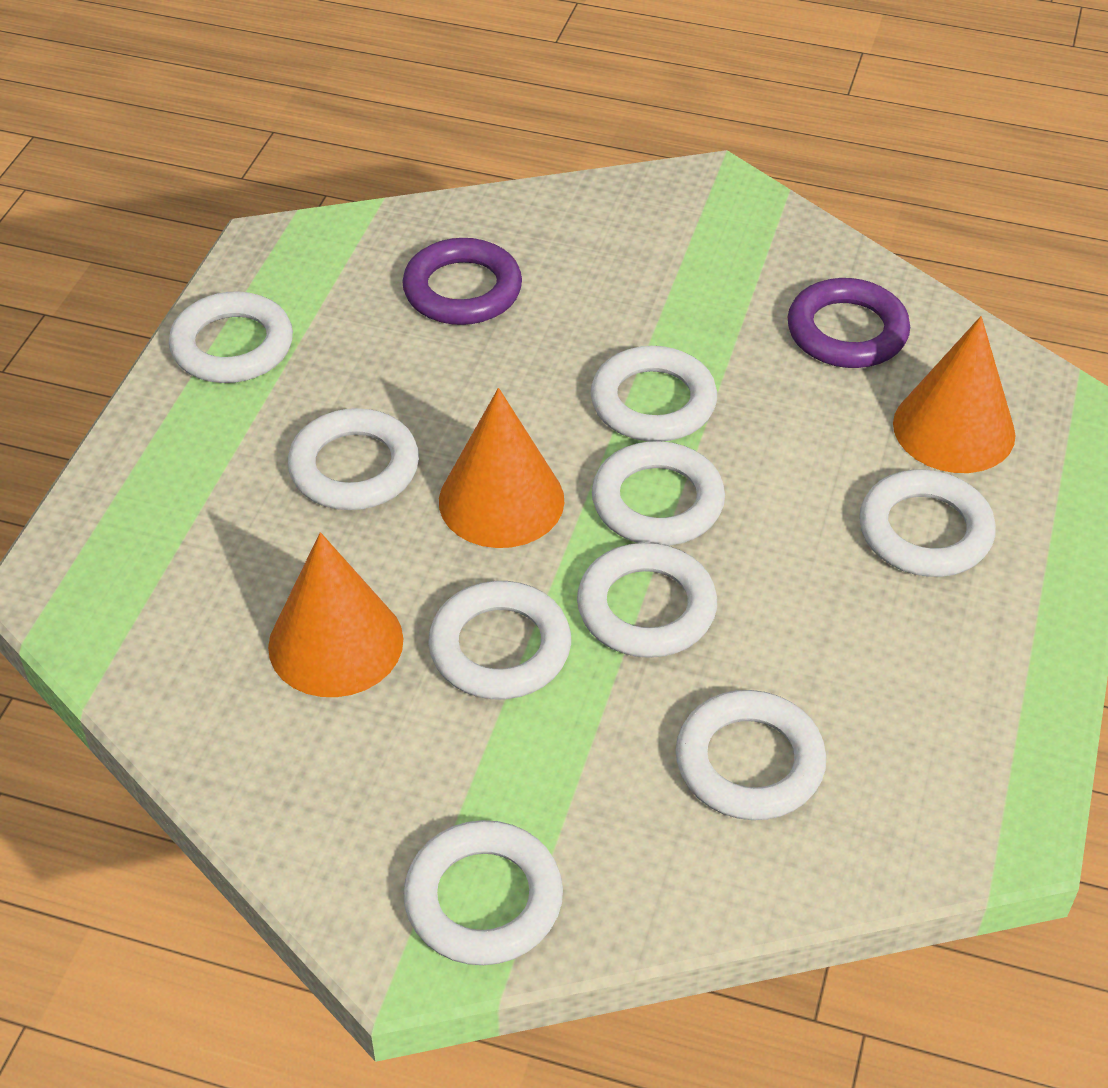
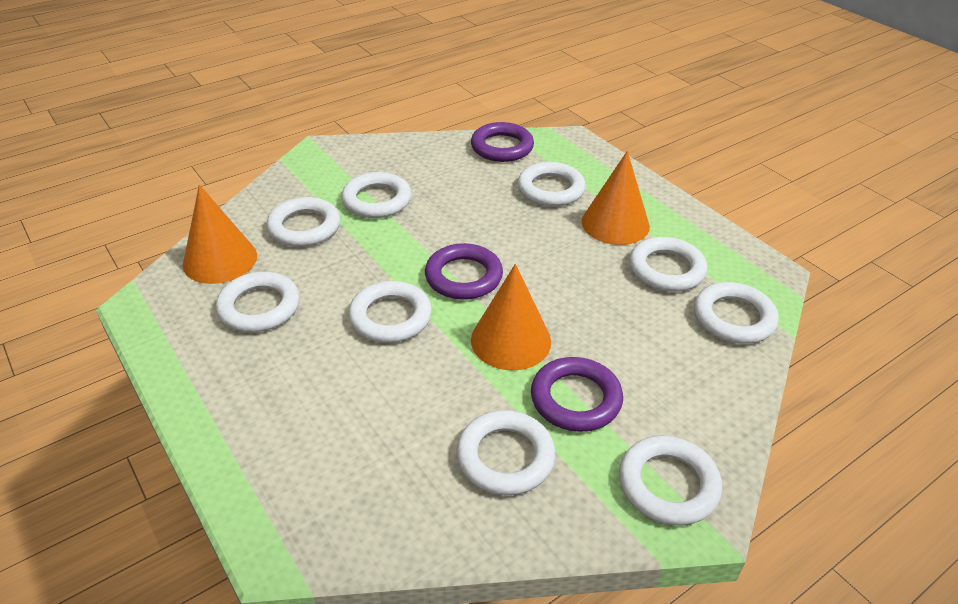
purple ring: [402,238,522,325] [788,278,910,368] = 2 -> [425,243,503,300] [471,122,534,162] [531,357,623,432] = 3

